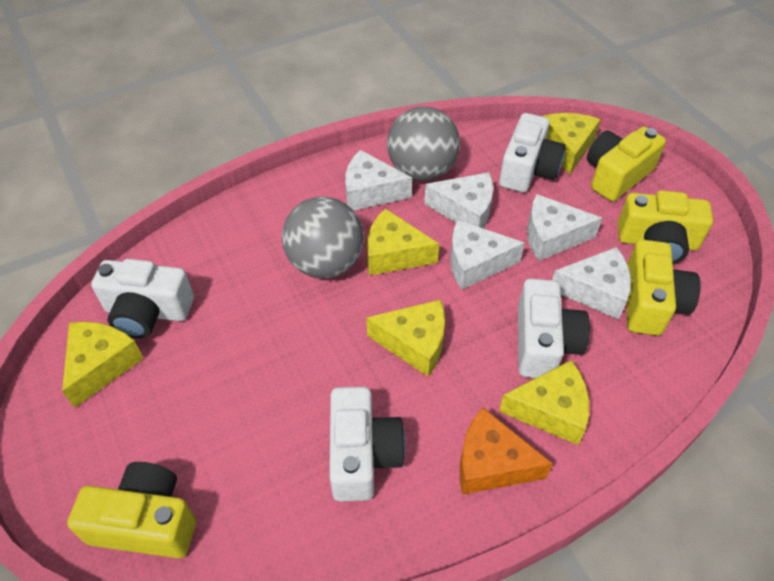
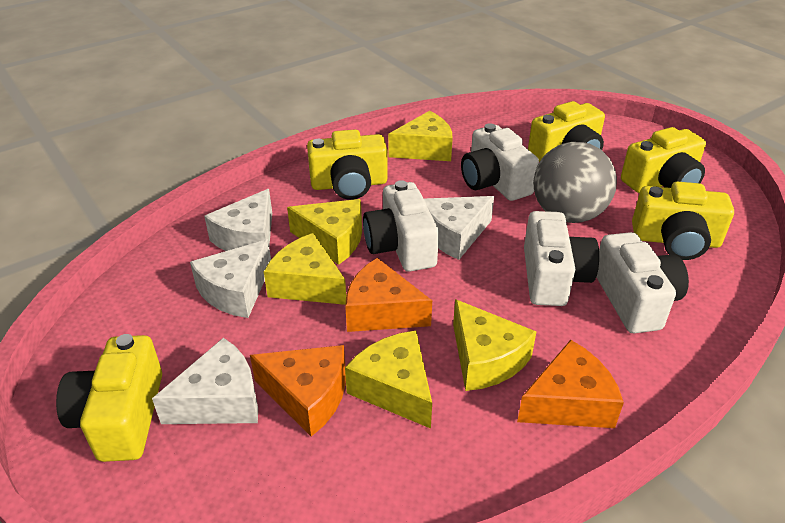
grey ball: [282,197,364,278] [387,106,460,181] = 2 -> [533,142,617,223] = 1
orange cheese: [459,407,553,495] = 1 -> [250,345,346,437] [345,258,432,332] [517,340,624,428] = 3
white cheese: [345,150,412,211] [424,172,493,229] [450,220,525,290] [527,194,602,261] [552,247,631,320] = 5 -> [152,338,258,424] [190,239,271,318] [204,189,272,251] [424,196,494,260] = 4
yellow camera: [67,462,196,558] [587,127,666,201] [618,191,713,264] [627,240,701,336] = 4 -> [56,334,162,462] [307,129,388,200] [528,101,605,162] [621,127,706,193] [632,182,734,260] = 5

